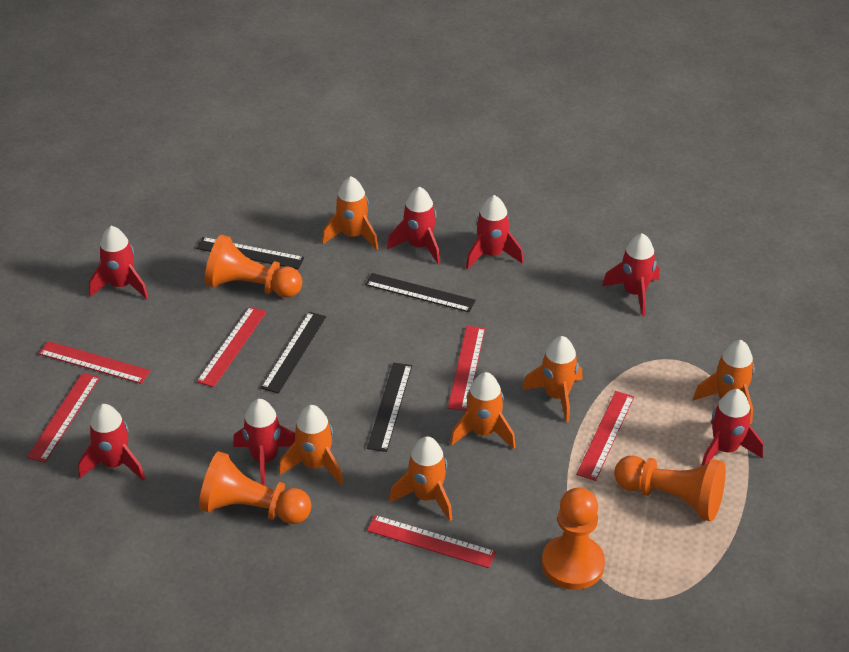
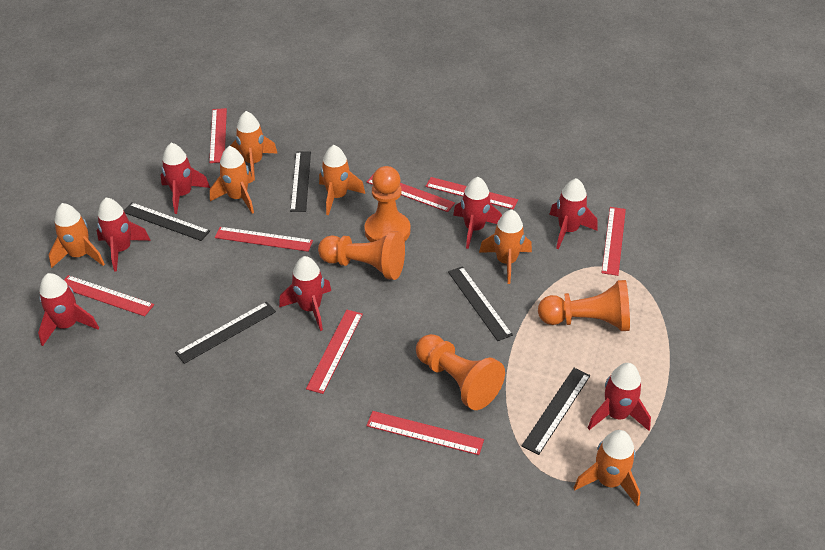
black ruler: [196,237,304,269] [261,312,326,394] [365,273,476,312] [367,362,412,452] = 4 -> [124,202,210,241] [175,302,276,364] [290,151,311,212] [448,266,513,341] [522,368,590,455] = 5
red ruler: [27,373,100,462] [38,341,151,384] [197,307,267,387] [367,515,496,568] [448,326,485,411] [576,391,634,481] = 6 -> [64,275,154,317] [209,108,227,163] [215,227,313,252] [306,310,363,394] [366,411,484,455] [367,175,455,212] [425,177,518,210] [602,207,626,276] = 8

